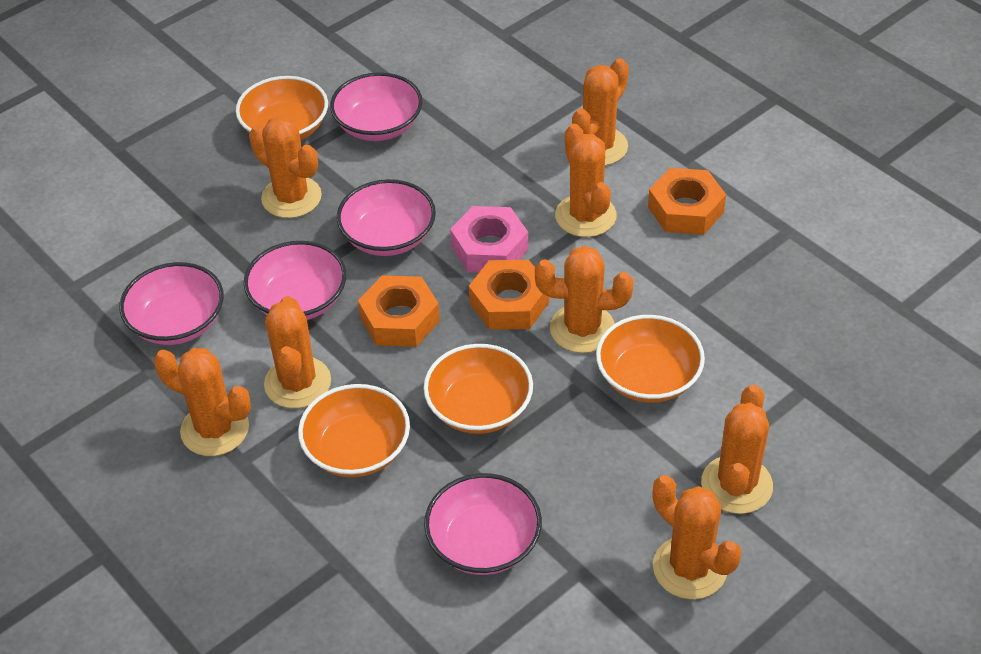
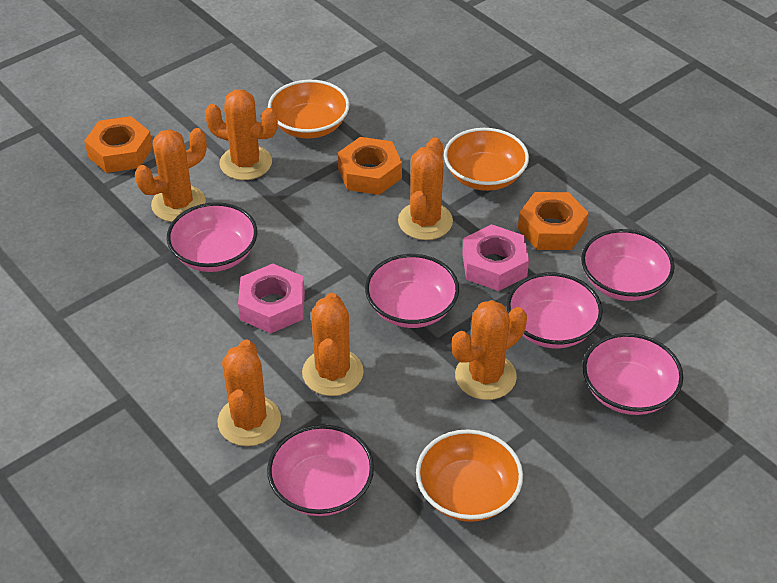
orange bowl: [236,76,328,141] [298,384,410,477] [424,344,533,434] [596,315,705,403] = 4 -> [268,80,350,138] [416,429,523,522] [444,128,529,191] = 3
orange cactus: [154,348,251,456] [249,116,322,218] [264,296,331,408] [535,246,633,353] [555,124,616,237] [572,58,629,166] [653,475,741,600] [701,385,773,514] = 8 -> [135,128,207,222] [205,89,278,180] [217,340,281,446] [302,293,364,396] [398,137,453,240] [452,300,527,400] = 6
pink bowl: [119,262,224,345] [244,241,346,320] [330,72,423,141] [337,179,436,256] [424,473,542,575] = 5 -> [167,202,257,272] [267,425,374,516] [365,254,459,328] [507,273,603,348] [581,229,675,301] [582,333,683,415] = 6
pink nut: [450,206,528,273] = 1 -> [238,264,305,333] [462,224,529,291] = 2

